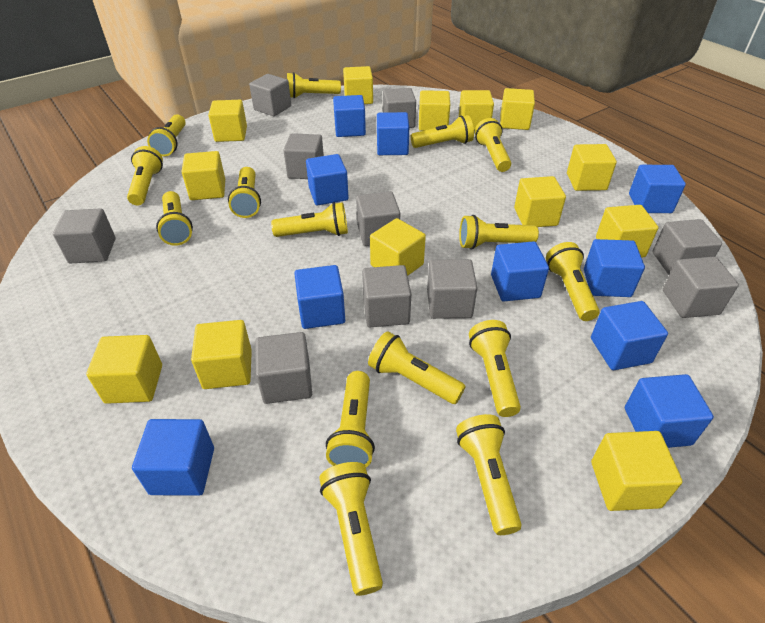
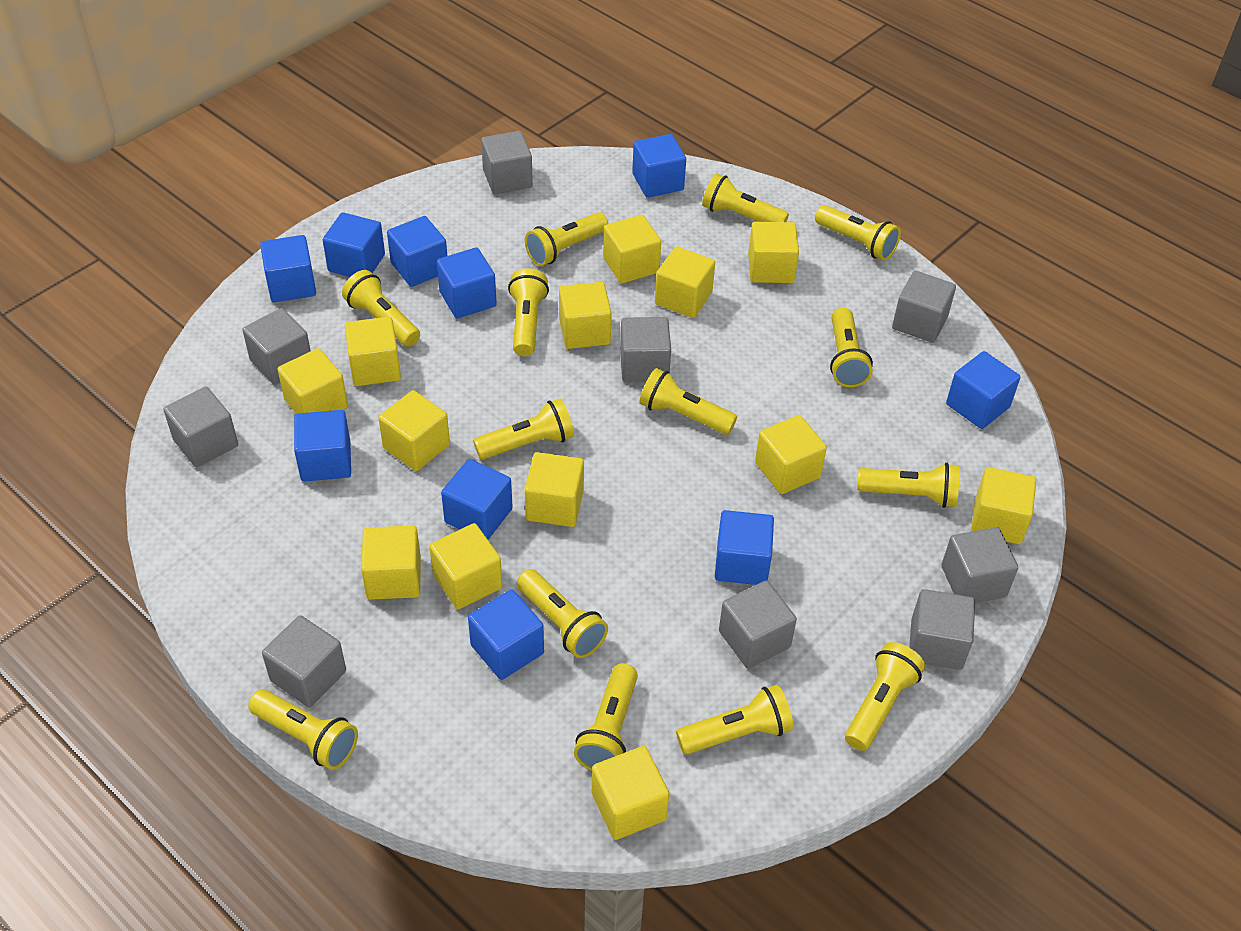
grey cube: [53,208,116,263] [249,74,291,116] [255,332,312,404] [283,133,324,179] [356,191,400,246] [362,265,411,327] [383,88,416,128] [427,259,477,319] [653,219,722,275] [663,257,739,318] = 10 -> [163,387,238,467] [243,308,311,385] [262,615,346,707] [481,131,533,194] [620,317,671,382] [719,581,797,669] [892,271,956,343] [909,589,975,670] [941,527,1018,603] = 9
yellow flashlight: [127,146,163,205] [147,114,186,156] [156,191,193,246] [228,167,261,218] [271,202,348,237] [287,72,341,99] [319,462,383,596] [326,371,375,467] [368,331,466,404] [411,115,474,148] [456,414,522,535] [459,215,539,250] [469,320,521,417] [475,118,511,172] [546,242,600,321] = 15 -> [248,689,358,770] [342,270,420,347] [473,399,574,460] [508,268,549,356] [517,569,608,658] [525,212,608,266] [574,663,638,770] [640,368,737,435] [676,685,794,755] [702,173,789,222] [815,205,901,261] [830,307,873,387] [845,642,925,751] [857,463,959,508] = 14

